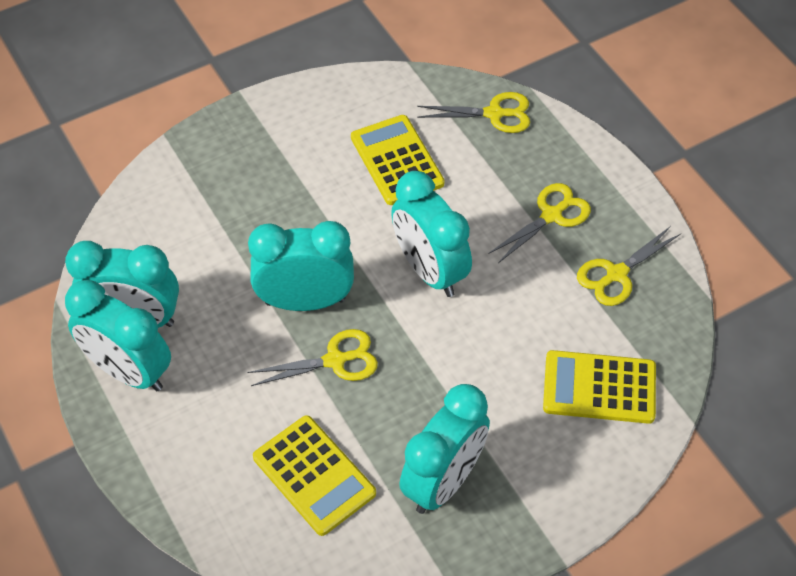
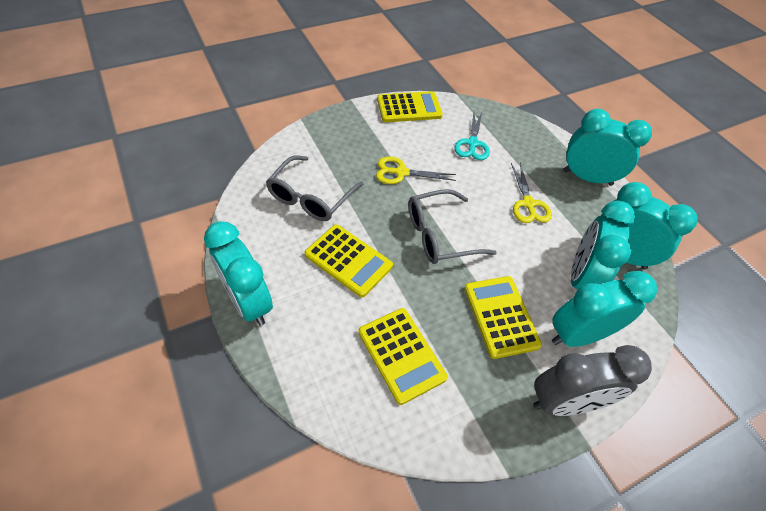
grey clock: none = 0 -> [533,345,652,416] = 1
grey glasses: none = 0 -> [266,155,364,221] [408,189,497,264] = 2
turquoise scissors: none = 0 -> [455,112,490,160] = 1
yellow calculator: [253,415,376,536] [351,115,445,205] [543,350,656,424] = 3 -> [304,224,393,297] [358,308,448,405] [377,91,443,122] [464,276,542,359] = 4
yellow scissors: [248,329,378,386] [417,92,530,133] [488,183,591,263] [577,226,681,306] = 4 -> [376,157,456,184] [511,162,552,223] = 2

